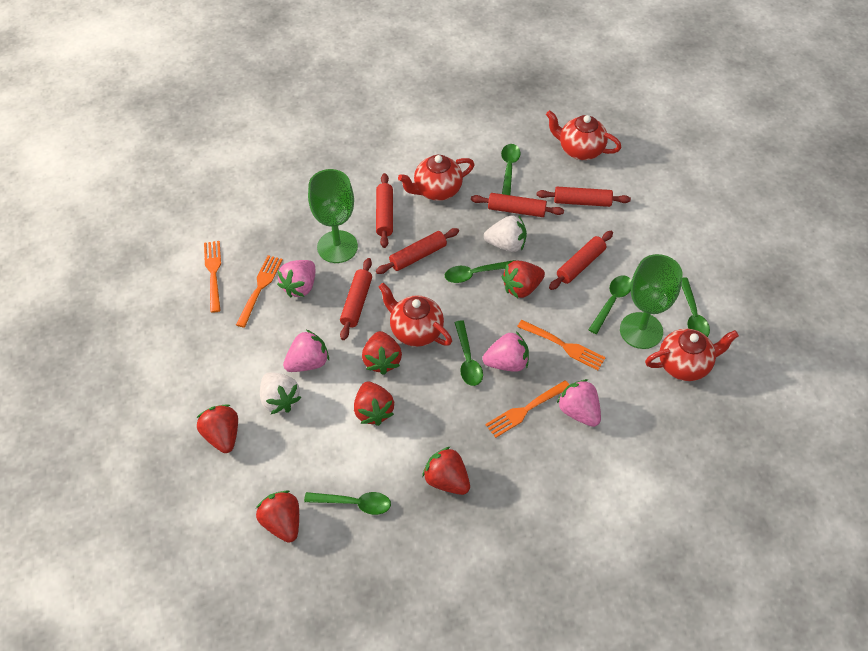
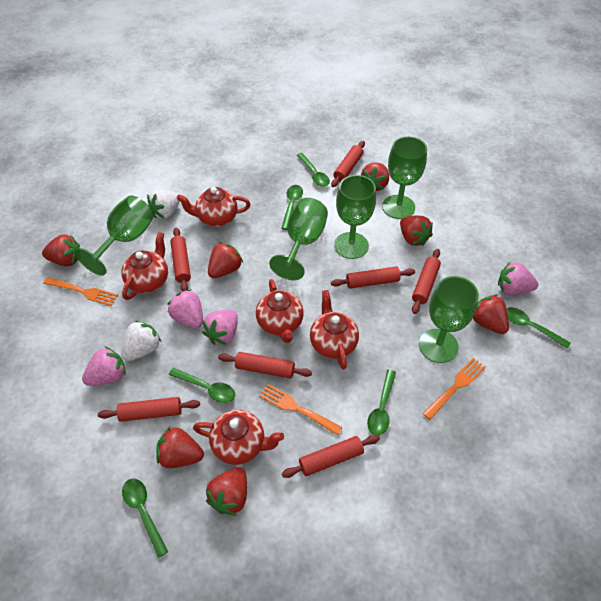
green goblet: [308,169,358,263] [620,254,682,349] = 2 -> [75,196,154,276] [269,198,328,280] [334,175,376,259] [382,137,427,219] [419,276,479,363] = 5
orange fork: [204,241,221,313] [236,255,283,328] [485,380,570,438] [517,320,606,370] = 4 -> [43,277,118,306] [259,384,342,435] [422,358,486,420] = 3
red rolling pin: [340,258,372,340] [376,173,393,248] [376,228,459,274] [471,193,564,217] [537,187,631,207] [549,231,613,290] = 6 -> [98,397,200,422] [170,228,191,291] [218,352,312,378] [282,435,380,478] [331,141,365,187] [331,266,415,289] [412,249,441,314] = 7
red strawberry: [196,404,238,453] [256,491,299,543] [354,382,394,426] [362,331,402,375] [422,447,470,495] [502,261,545,298] = 6 -> [42,235,80,267] [156,427,204,468] [206,467,247,516] [208,242,243,278] [361,162,389,191] [400,216,433,246] [473,295,509,334] = 7
red teapot: [378,283,452,347] [398,155,475,201] [546,110,621,160] [645,329,739,381] = 4 -> [121,232,168,300] [177,187,251,227] [193,410,284,465] [256,279,304,343] [310,290,359,370] = 5

